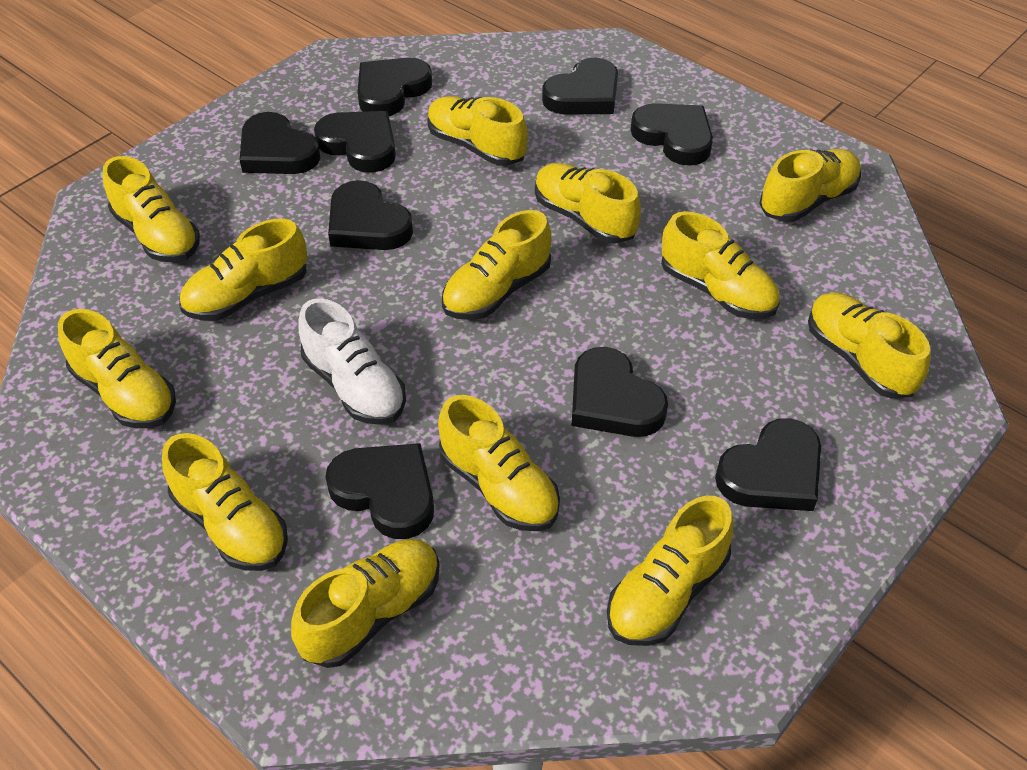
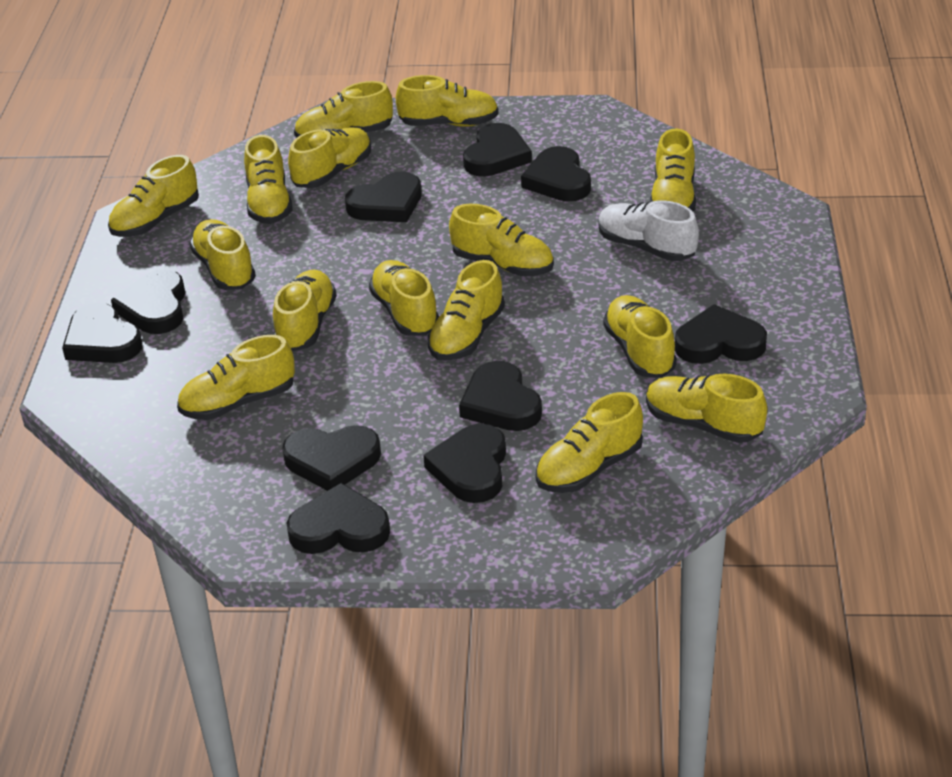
black heart: [240,112,320,174] [314,111,396,173] [325,443,434,539] [328,180,413,250] [357,57,432,116] [542,58,618,115] [572,347,668,437] [631,103,713,166] [715,418,821,511] = 9 -> [62,303,142,363] [111,269,185,334] [282,425,381,491] [287,483,390,554] [345,172,422,222] [423,424,506,503] [459,361,542,431] [463,123,532,176] [521,146,591,201] [675,304,767,364] = 10
yellow shoe: [58,309,176,428] [103,156,200,262] [162,433,288,571] [180,218,307,321] [291,539,440,668] [427,96,528,166] [438,395,560,531] [442,210,551,320] [535,163,641,244] [607,496,733,646] [661,211,780,319] [759,149,861,222] [808,292,930,398] = 13 -> [108,155,199,237] [177,335,295,420] [190,219,256,290] [244,135,293,224] [273,270,337,351] [288,127,371,188] [294,81,393,137] [369,260,439,336] [396,75,499,127] [428,260,505,361] [449,204,554,276] [536,392,643,493] [603,295,677,378] [646,374,767,443] [650,128,696,211] = 15

